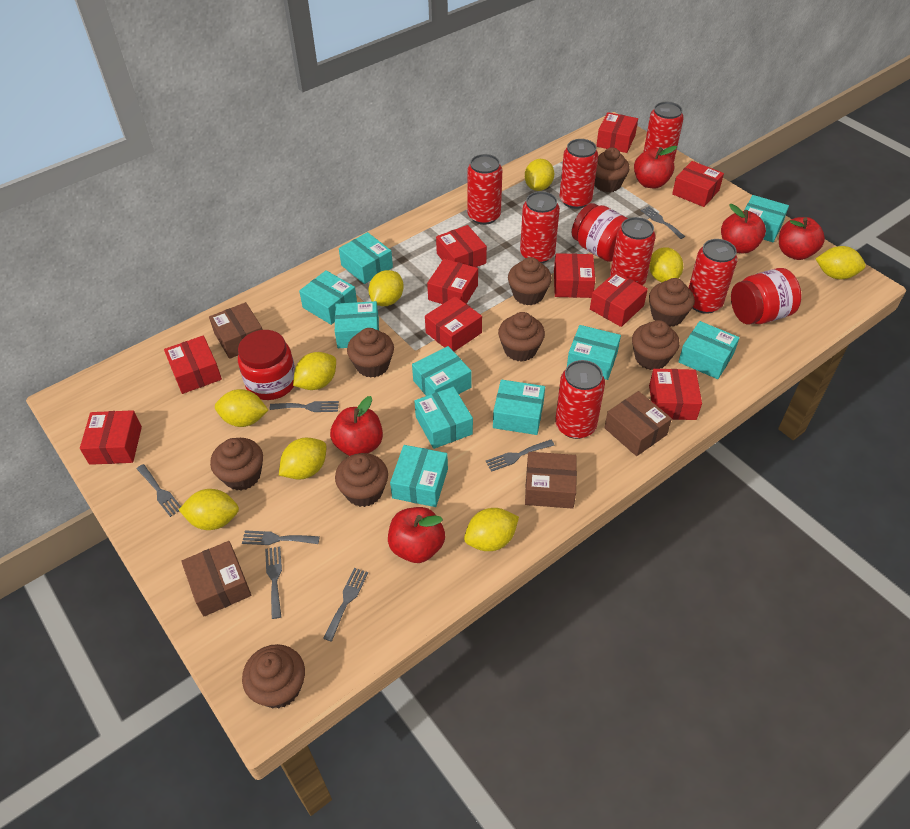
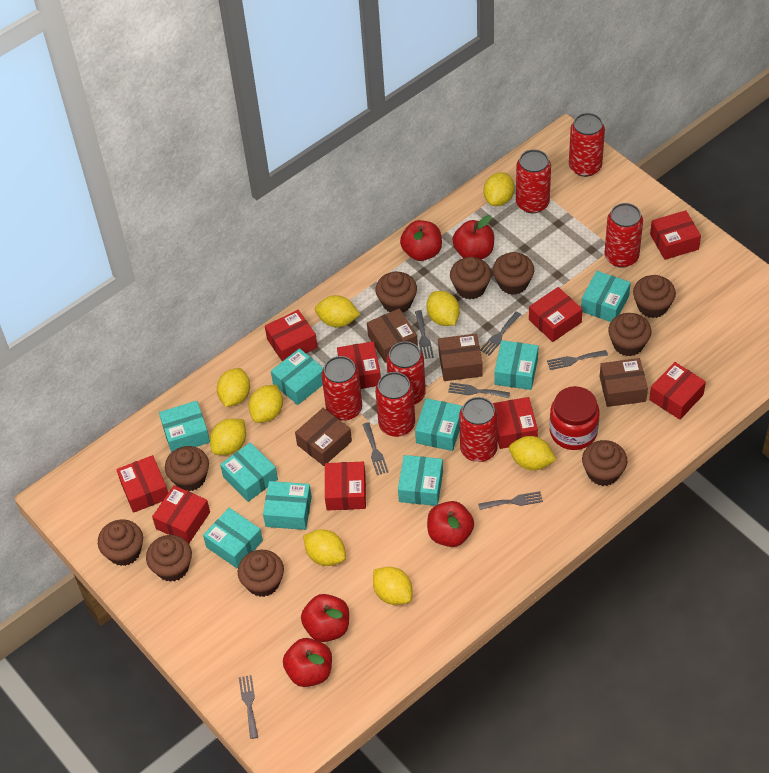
brown cupcake: [210,438,263,491] [242,644,305,709] [335,453,388,507] [347,328,394,378] [498,312,545,362] [508,257,552,305] [594,148,630,192] [632,320,680,370] [649,278,695,327] = 9 -> [98,519,143,566] [146,535,192,582] [165,446,209,491] [238,550,284,597] [375,271,417,313] [450,257,491,299] [493,252,534,295] [582,440,627,486] [608,313,652,356] [633,275,676,318] = 10
red box: [80,410,142,465] [164,336,222,394] [425,296,482,352] [427,259,478,304] [436,225,487,267] [554,253,595,298] [590,272,648,327] [596,112,638,153] [649,369,702,420] [672,161,724,207] = 10 -> [116,455,168,513] [152,485,210,544] [265,310,318,361] [325,462,366,510] [337,341,381,389] [492,397,538,449] [529,287,583,342] [649,362,706,420] [650,210,701,260] = 9
red jar: [238,330,295,400] [572,203,628,262] [731,268,801,324] = 3 -> [549,386,600,450] = 1
turquoise box: [299,270,357,325] [335,301,379,348] [339,232,393,284] [390,445,448,507] [412,346,472,396] [414,387,473,449] [493,380,545,435] [567,325,621,380] [678,321,740,379] [745,195,789,242] = 10 -> [159,401,210,453] [203,508,263,568] [220,442,278,502] [263,481,312,530] [271,348,323,405] [398,455,443,506] [415,398,463,451] [494,340,538,390] [581,271,631,322] = 9

